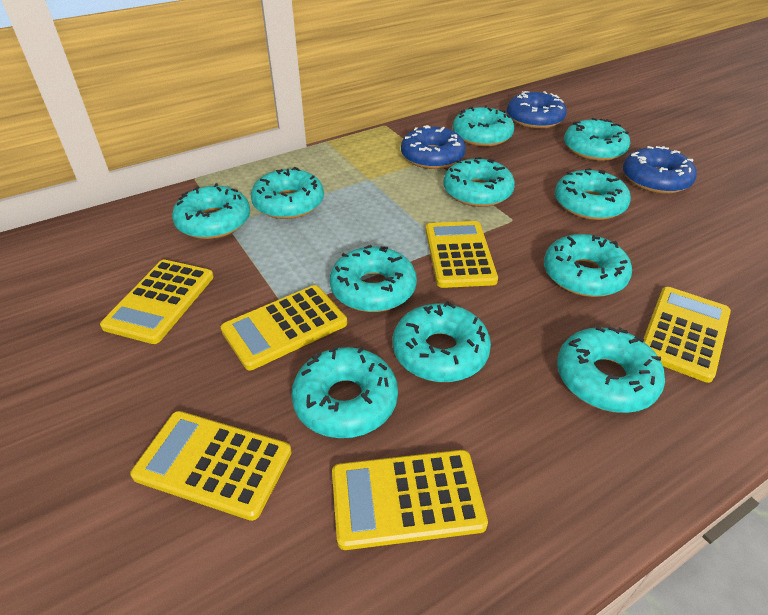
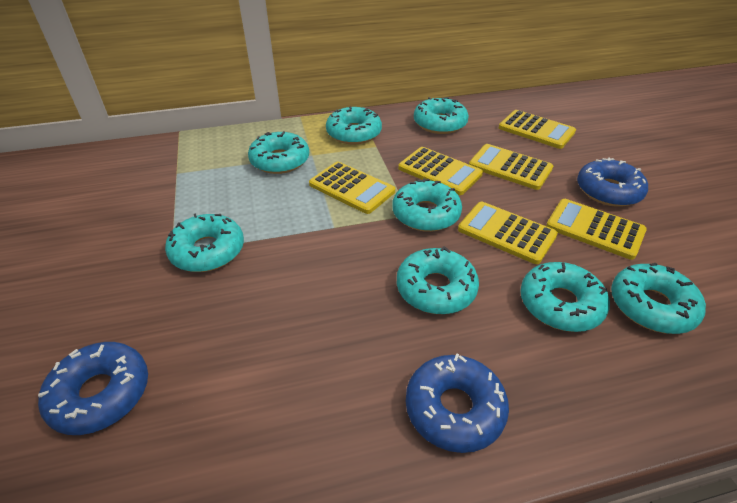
turquoise donut: [172,183,250,239] [251,167,324,219] [291,346,398,438] [330,245,417,312] [393,301,491,382] [443,157,515,207] [453,105,514,147] [544,234,632,297] [555,168,631,220] [557,326,665,413] [564,118,630,161] = 11 -> [165,213,244,272] [248,131,309,174] [326,106,382,144] [392,178,462,232] [397,246,479,314] [414,97,469,134] [520,262,610,332] [611,263,706,334] = 8

